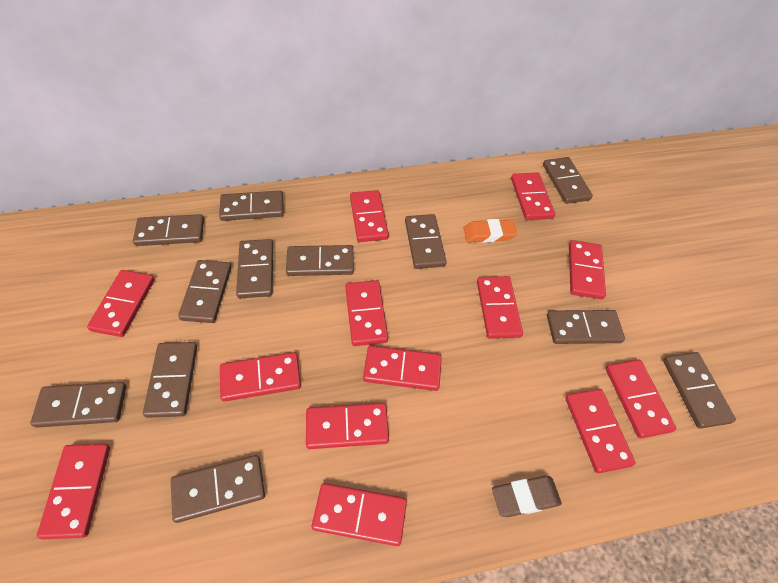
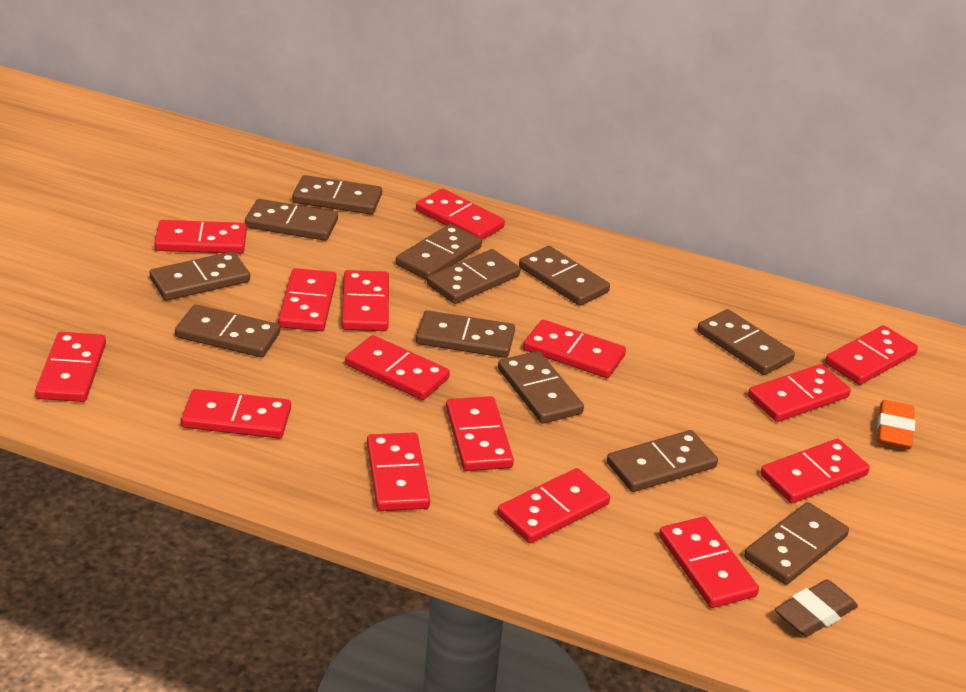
red domino: [37,444,110,539] [87,270,155,337] [220,352,301,401] [306,403,389,449] [312,483,407,546] [345,280,388,346] [350,190,389,242] [363,346,442,391] [477,276,523,339] [511,172,555,220] [565,389,635,473] [569,240,606,299] [606,359,676,438] = 13 -> [35,332,106,402] [154,220,247,254] [181,389,291,439] [278,268,337,331] [341,270,389,331] [345,335,450,400] [367,433,430,511] [416,188,505,240] [446,396,514,471] [497,468,610,543] [523,320,626,378] [659,517,759,608] [748,364,851,422] [760,439,870,503] [825,325,918,385] = 15

